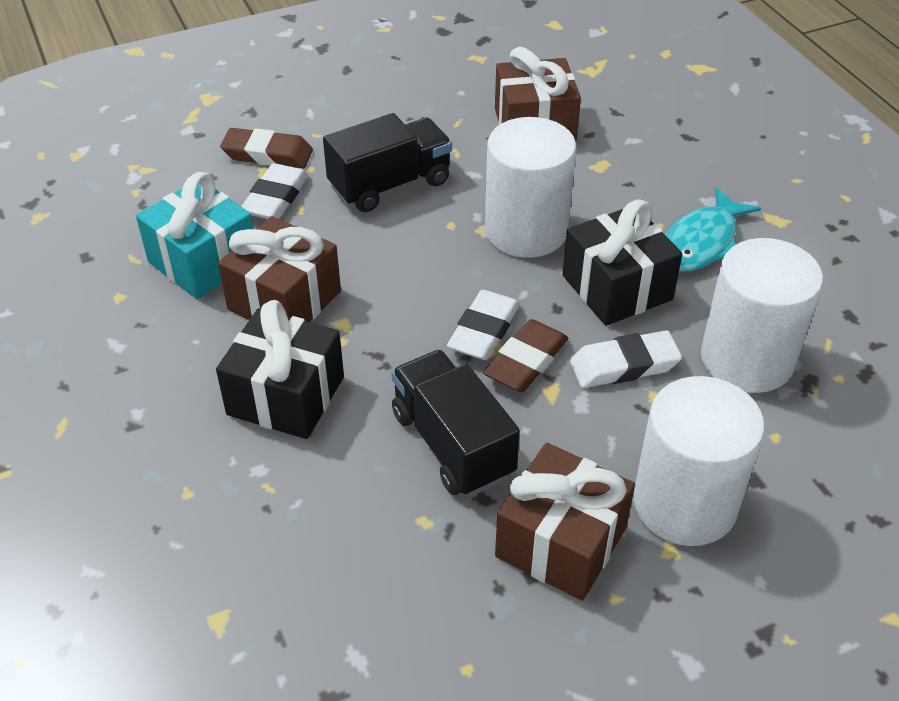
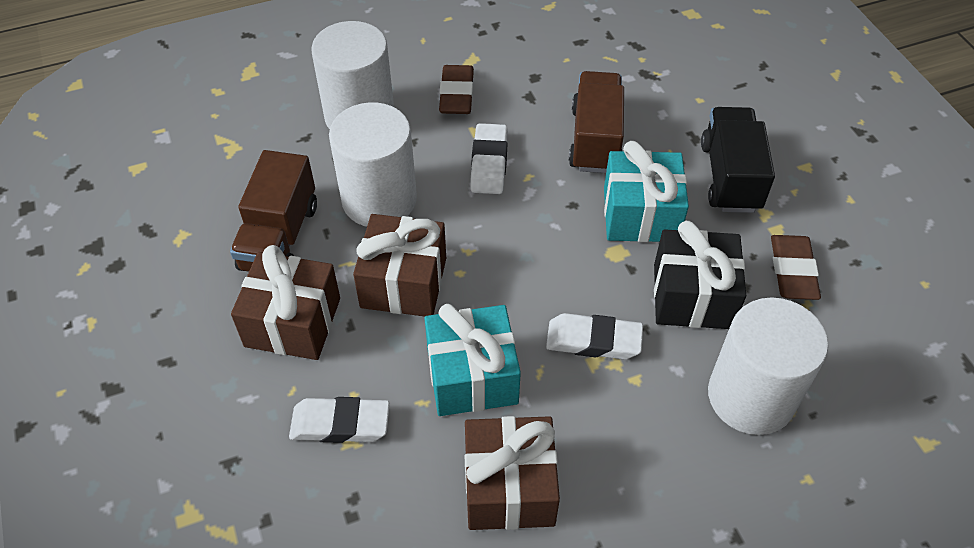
black gift: [216,300,344,439] [562,199,682,326] = 2 -> [654,221,746,329] = 1
black truck: [323,113,452,212] [391,350,520,496] = 2 -> [701,107,775,213] = 1
brown truck: none = 0 -> [230,150,317,272] [569,71,624,173] = 2
turquoise fish: [665,188,761,272] = 1 -> none = 0
turquoise gift: [136,172,253,299] = 1 -> [424,304,521,416] [604,141,689,242] = 2

